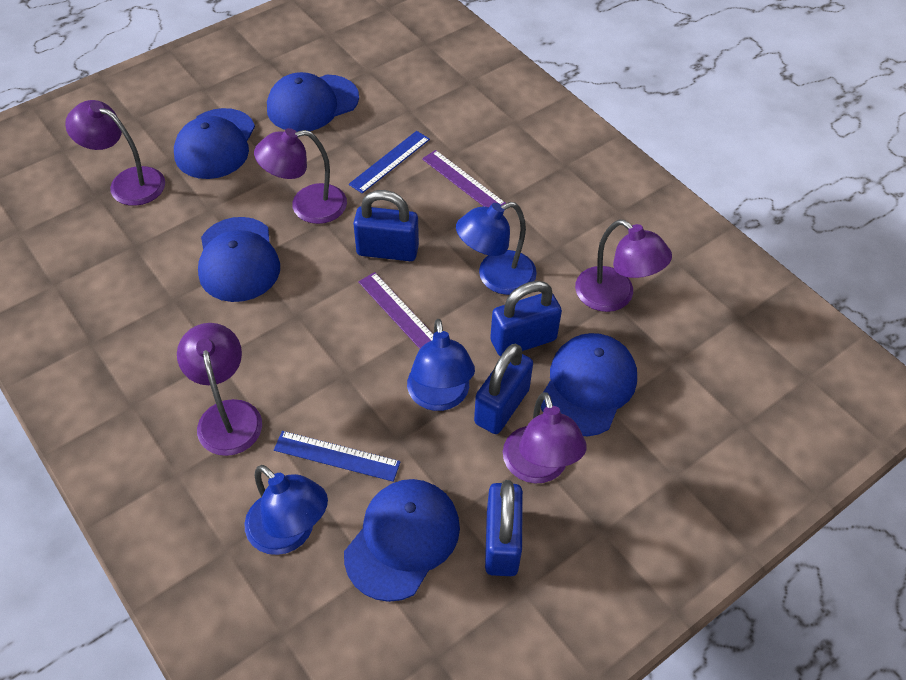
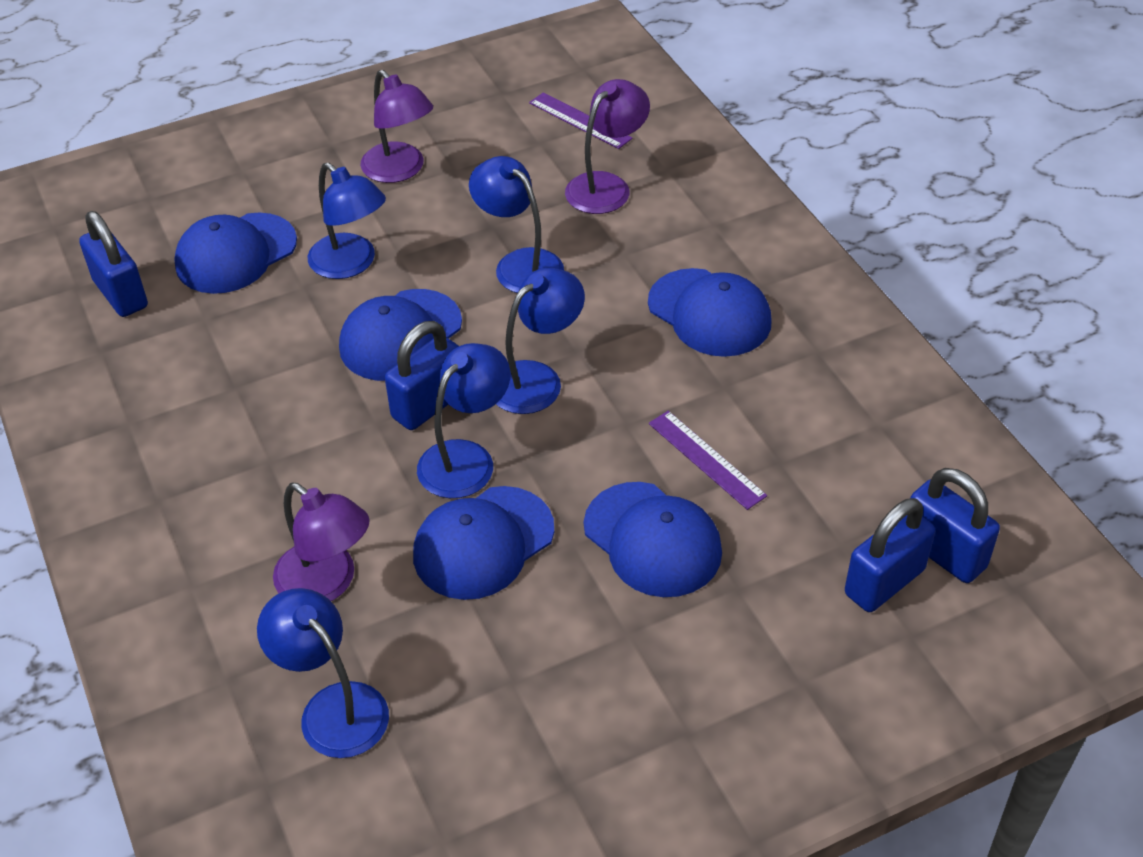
blue lamp: [244,465,328,555] [407,319,475,411] [456,202,537,295] = 3 -> [257,588,389,758] [308,163,386,279] [417,343,510,498] [469,156,564,293] [496,268,585,414] = 5
blue ruler: [274,431,401,482] [349,131,430,193] = 2 -> none = 0
purple lamp: [65,100,165,206] [177,323,262,456] [254,128,347,224] [503,392,587,483] [575,219,672,312] = 5 -> [273,482,370,601] [360,70,433,183] [565,79,650,214] = 3

